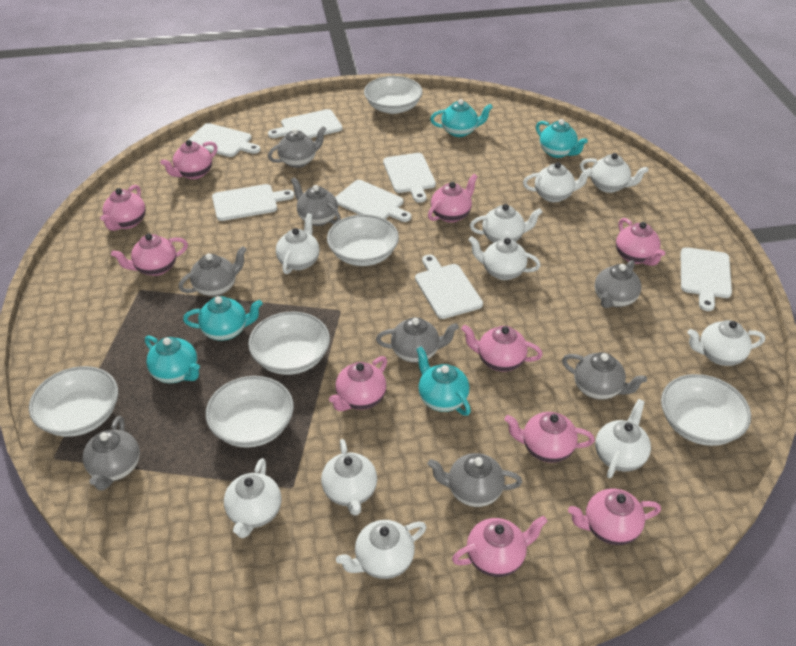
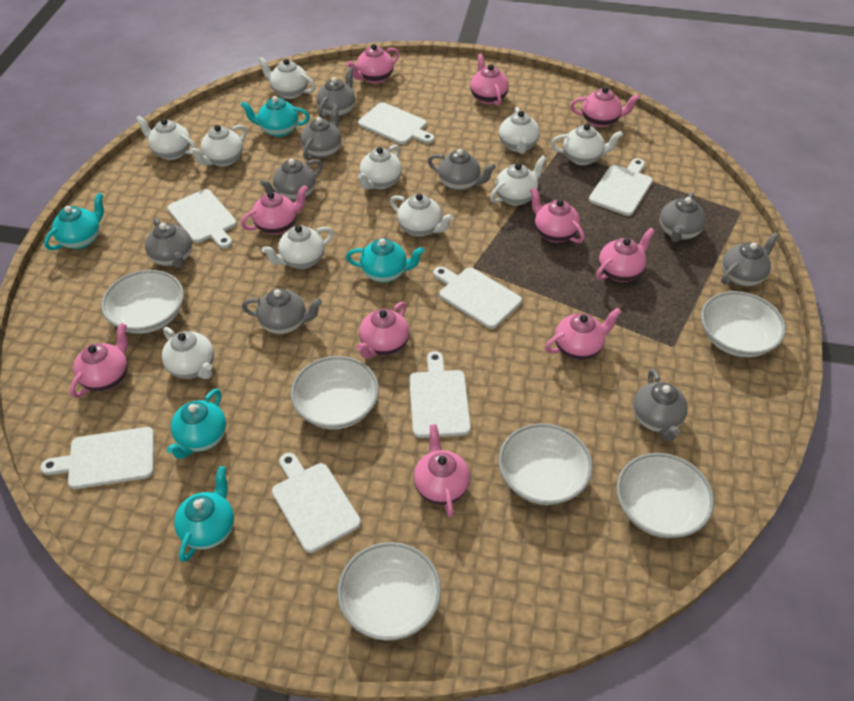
grey teapot: [83,416,140,490] [179,246,247,296] [268,126,326,168] [291,177,341,226] [376,317,459,363] [428,453,522,507] [562,352,647,400] [595,260,641,308] = 8 -> [145,218,192,268] [242,288,322,334] [260,158,322,201] [301,105,342,160] [316,67,355,119] [428,149,496,191] [633,369,688,441] [660,192,706,242] [721,232,779,287] = 9

